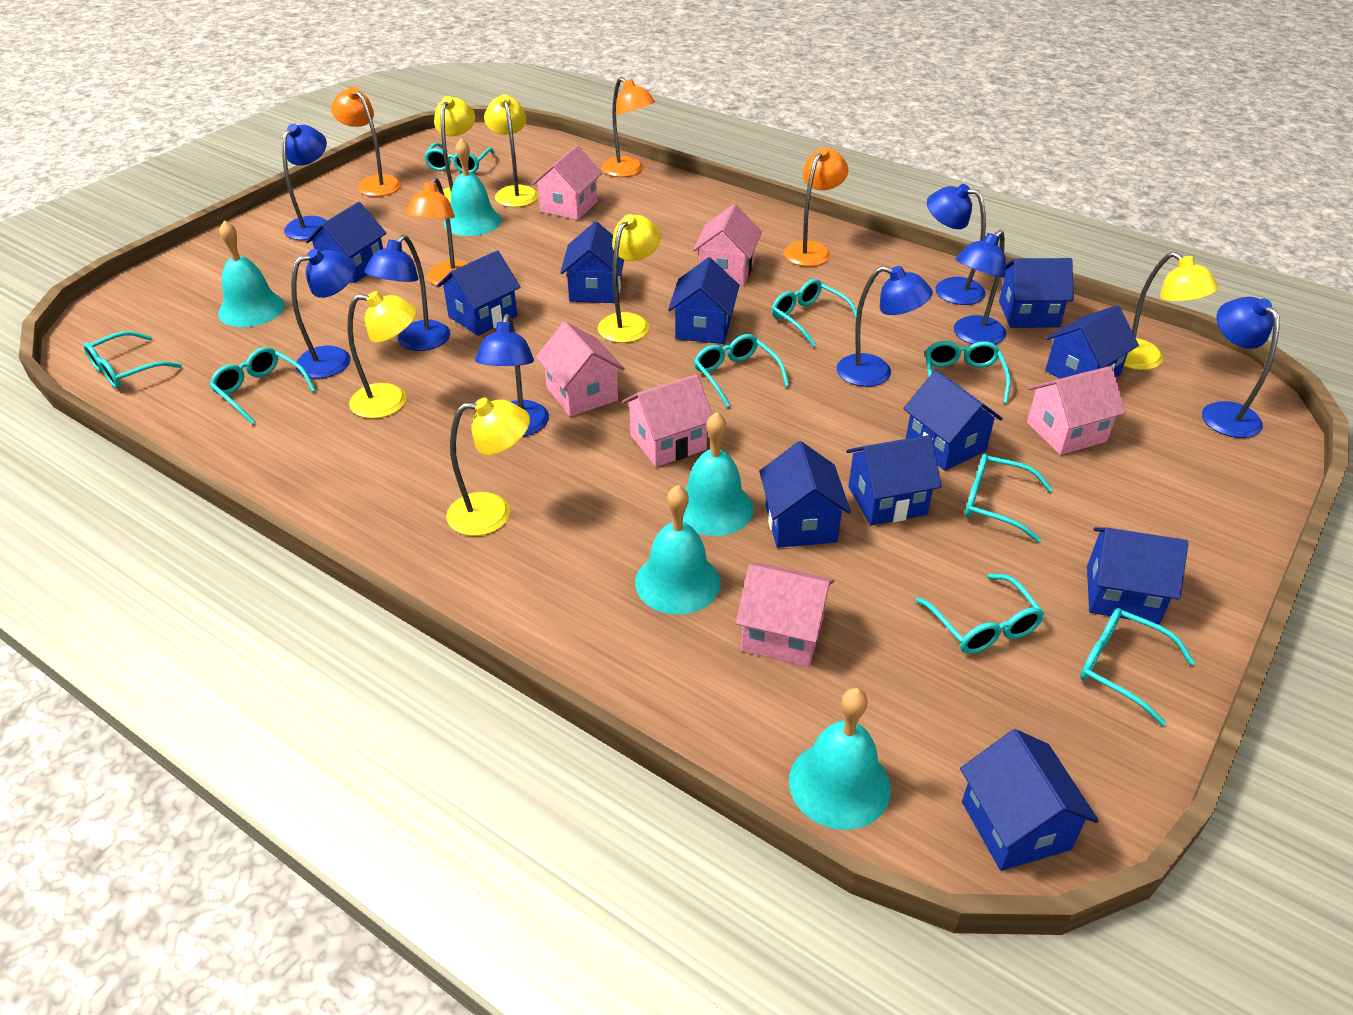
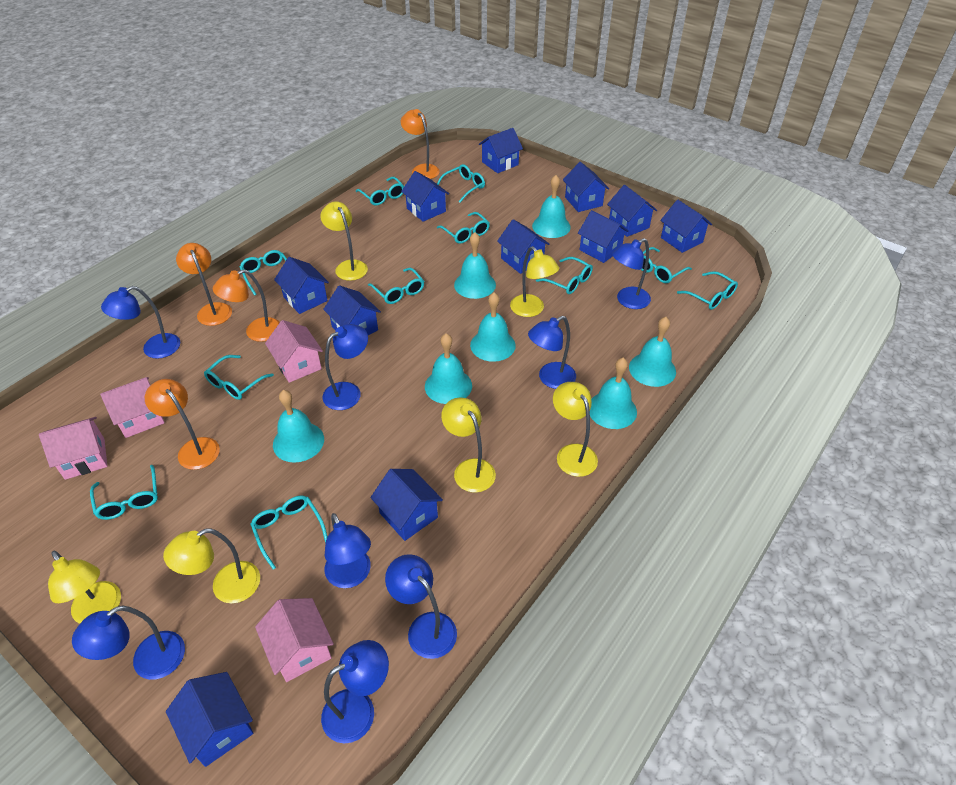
pink house: [532,145,602,220] [536,321,625,417] [623,374,712,467] [693,204,762,285] [736,563,834,667] [1027,366,1126,455] = 6 -> [39,417,107,480] [100,377,165,438] [255,598,334,682] [265,320,323,383] = 4
turquoise bell: [218,220,285,327] [444,138,501,236] [635,485,721,614] [683,412,754,536] [789,688,891,830] = 5 -> [273,390,324,463] [425,333,472,404] [454,232,496,299] [470,293,516,362] [532,175,571,238] [590,358,637,429] [629,317,676,387] = 7
turquoise glasses: [83,331,182,389] [210,347,316,425] [424,143,495,173] [694,334,789,408] [772,279,857,347] [915,574,1045,654] [925,341,1011,404] [965,454,1053,542] [1080,608,1195,726] = 9 -> [90,465,158,520] [204,355,274,400] [240,250,287,296] [250,496,328,569] [356,177,404,206] [368,268,424,304] [437,164,485,202] [437,212,490,244] [536,257,593,294] [640,247,692,283] [677,271,738,310] = 11

